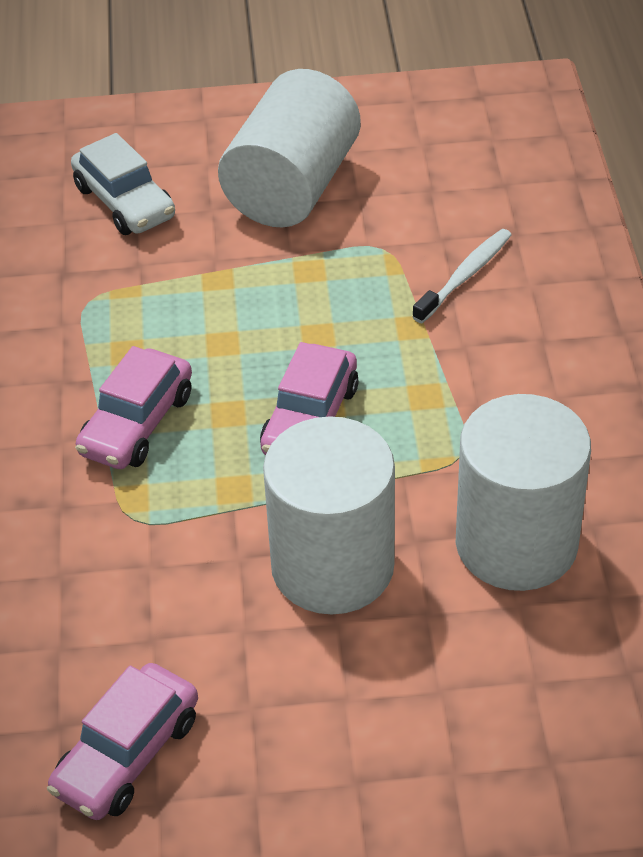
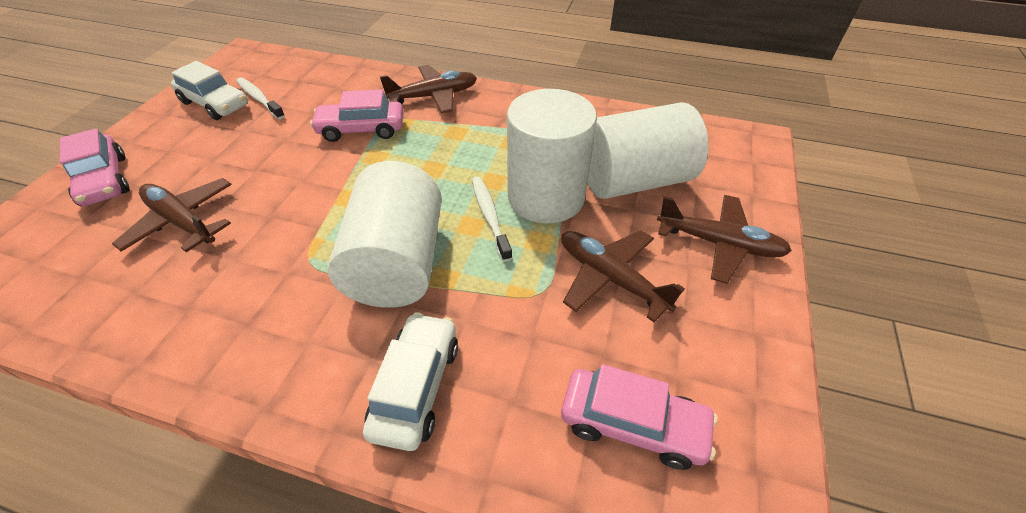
brown plane: none = 0 -> [112,178,232,253] [380,65,477,113] [561,230,685,322] [657,195,792,284] = 4
white car: [71,133,175,235] = 1 -> [171,61,248,120] [363,312,458,451] = 2
white toothbrush: [412,229,512,323] = 1 -> [236,77,285,119] [472,177,512,262] = 2

